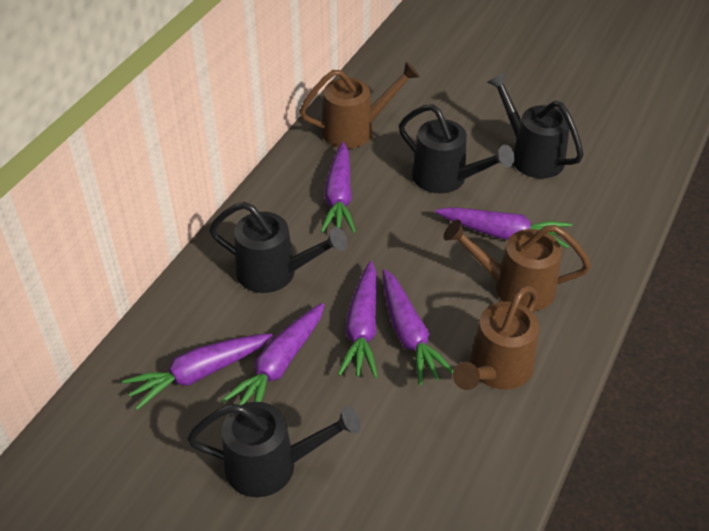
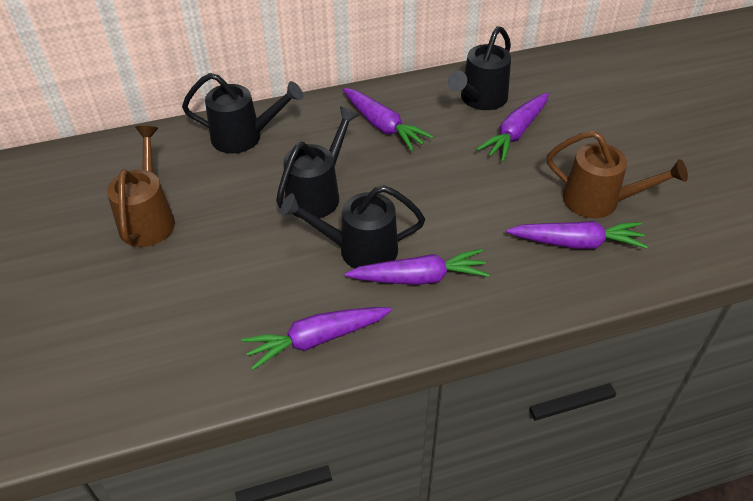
brown watering can: [299,61,420,149] [443,220,591,311] [453,285,539,390] = 3 -> [107,126,175,247] [547,131,688,218] = 2
purple carrot: [122,333,273,410] [221,303,324,405] [321,142,356,233] [338,261,378,378] [382,269,453,386] [435,207,572,248] = 6 -> [242,307,392,370] [343,88,433,151] [345,249,490,285] [476,93,549,162] [506,221,648,249] = 5

